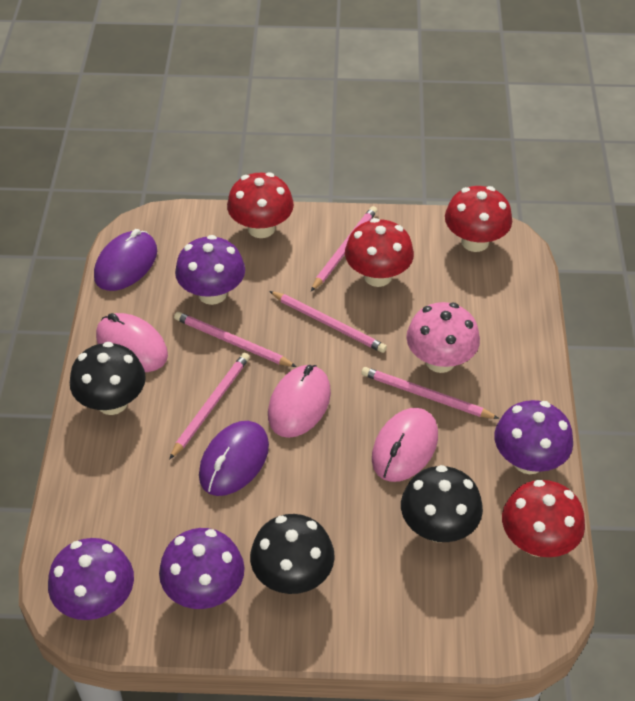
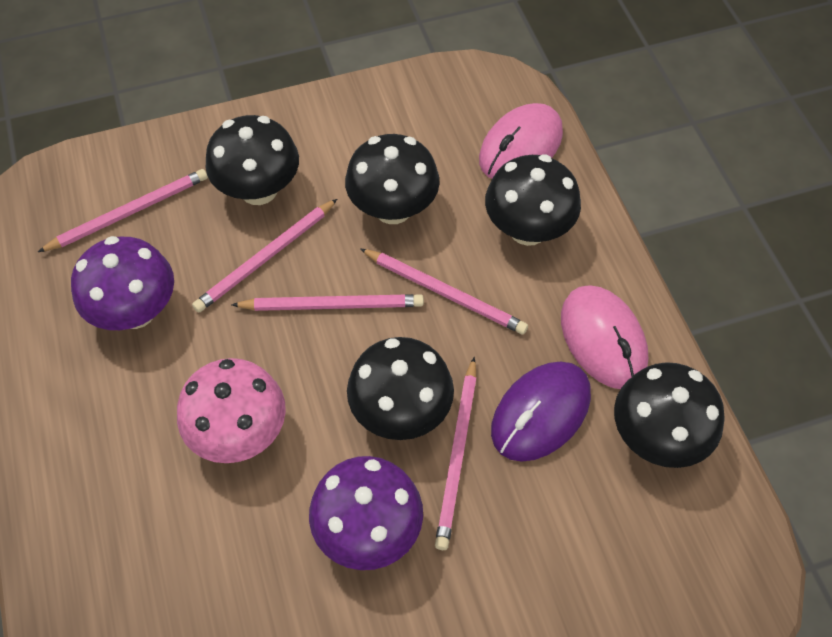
black mushroom: [70,342,146,415] [250,514,335,594] [401,465,483,542] = 3 -> [205,115,299,205] [345,134,440,224] [347,337,454,440] [485,154,581,246] [614,362,725,468] = 5
pink mouse: [96,313,168,372] [268,365,331,438] [372,408,438,482] = 3 -> [479,103,563,179] [561,285,648,389] = 2
purple mouse: [94,229,157,291] [199,421,269,496] = 2 -> [491,361,591,462] = 1
purple mushroom: [48,538,134,620] [159,528,245,609] [175,235,245,305] [495,400,573,474] = 4 -> [71,236,174,330] [309,456,423,570] = 2
red mushroom: [227,172,294,238] [345,218,414,287] [445,186,512,252] [502,480,585,557] = 4 -> none = 0

